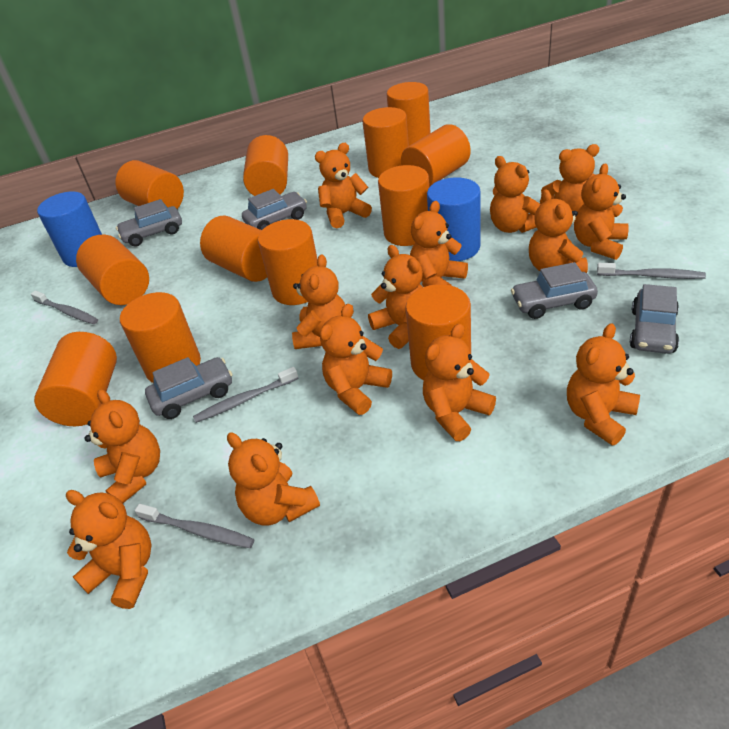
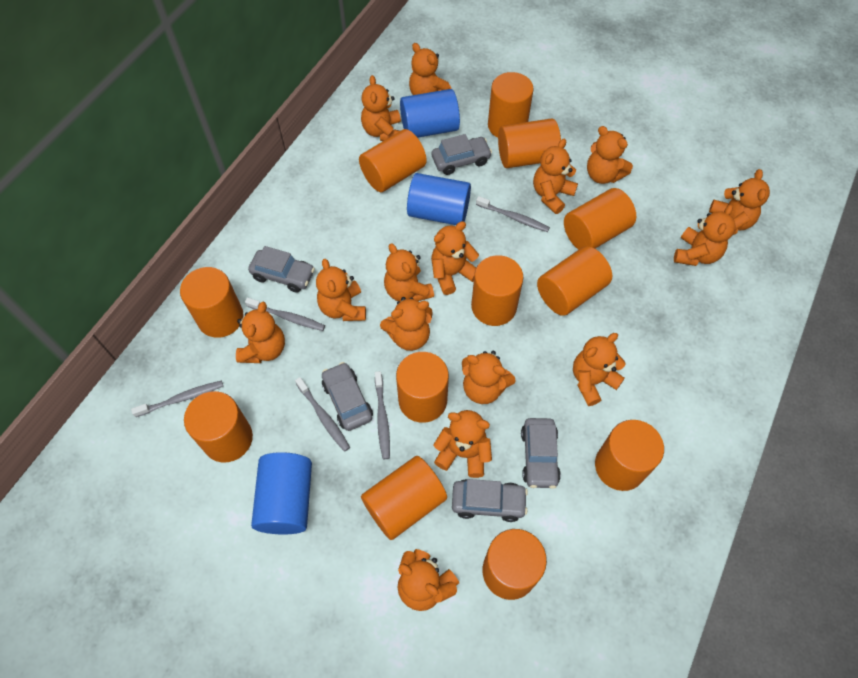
blue cylinder: [37,192,102,267] [427,177,481,261] = 2 -> [251,452,312,534] [400,89,460,138] [407,173,471,225] = 3
grey toothbrush: [31,290,98,324] [135,504,254,548] [193,367,298,423] [597,263,706,279] = 4 -> [131,380,223,417] [245,298,325,331] [295,377,350,452] [375,371,390,459] [476,196,550,232] = 5
orange teddy bear: [66,490,152,609] [85,389,160,503] [227,432,320,526] [292,254,345,349] [315,143,372,228] [320,304,392,415] [368,245,423,349] [410,201,468,287] [423,324,496,441] [490,156,541,233] [529,189,588,273] [540,144,599,217] [567,323,640,446] [574,164,629,260] = 14 -> [236,302,285,363] [316,259,366,321] [361,75,401,141] [380,297,433,351] [384,243,434,302] [397,549,459,611] [409,43,452,95] [431,221,479,295] [434,410,492,478] [462,351,516,404] [533,139,578,214] [573,333,625,406] [587,126,633,184] [674,204,736,266] [709,169,770,235] = 15

